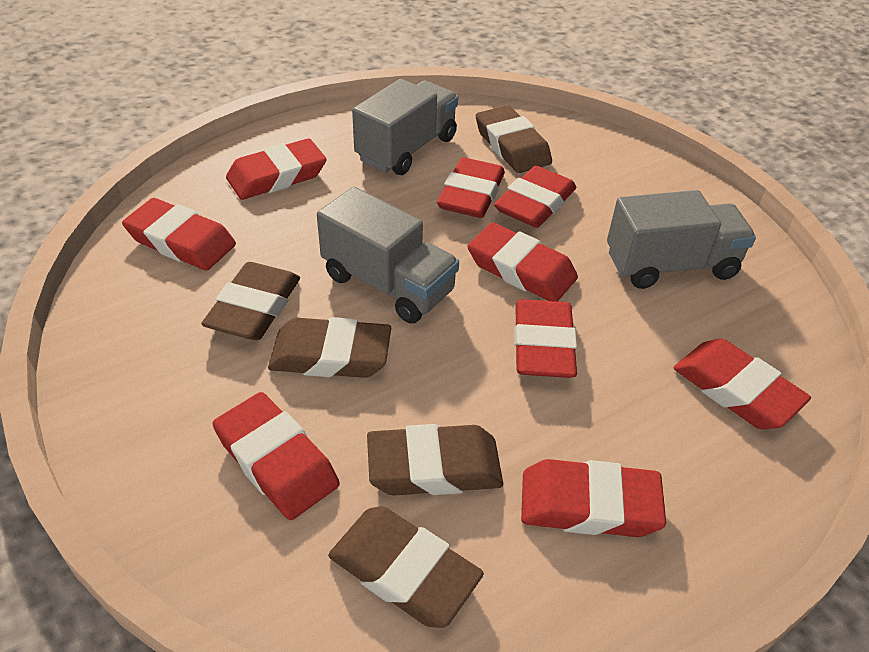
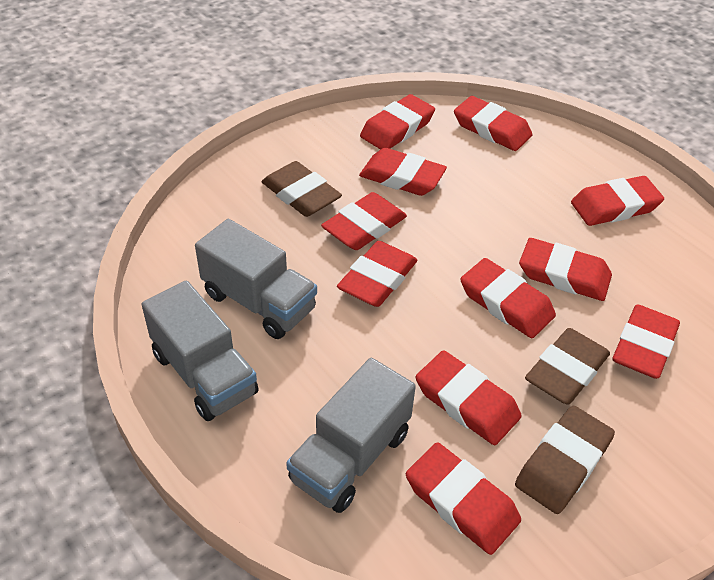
brown eraser: [201,262,300,340] [268,317,391,378] [328,506,484,628] [367,424,503,496] [476,105,552,173] = 5 -> [262,161,342,217] [515,406,615,514] [525,328,610,405] = 3
red eraser: [122,198,236,270] [213,392,340,520] [226,138,327,200] [437,157,505,218] [468,222,578,302] [494,166,576,228] [514,299,577,378] [521,459,666,537] [673,339,811,429] = 9 -> [321,192,407,250] [337,241,417,307] [359,148,447,196] [360,94,435,150] [406,442,521,555] [416,350,522,445] [454,96,533,151] [460,258,556,338] [519,238,612,301] [571,176,664,226] [613,304,680,379] = 11

